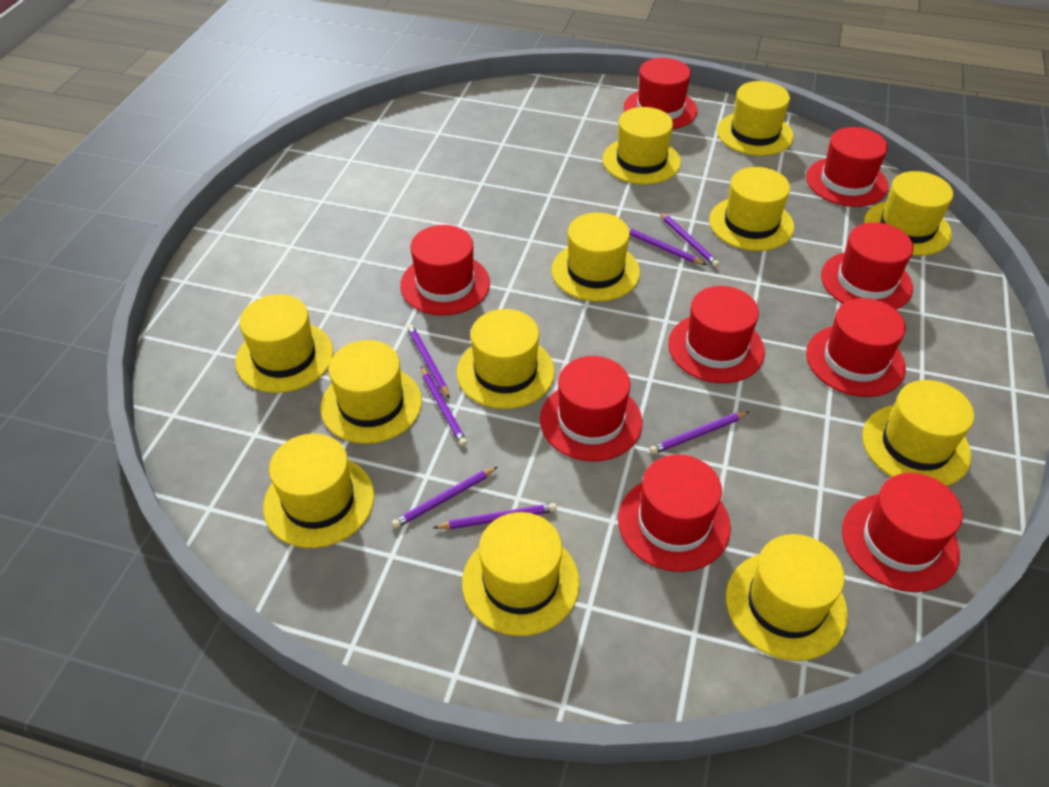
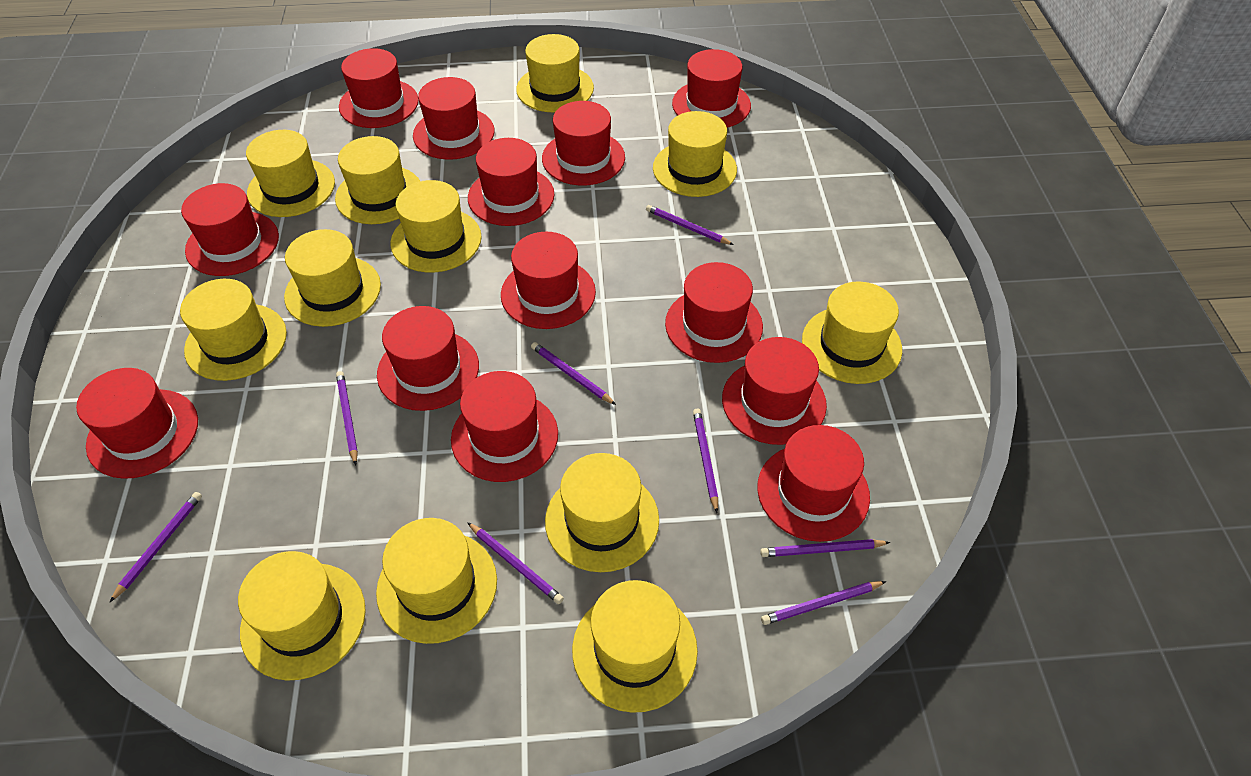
purple pencil: [392,467,497,529] [407,324,450,399] [421,366,467,446] [433,503,557,529] [628,227,706,265] [649,412,749,454] [659,212,720,267] = 7 -> [110,492,202,602] [336,371,358,465] [467,522,564,604] [531,342,616,405] [646,205,734,245] [693,409,718,513] [760,539,890,557] [761,581,886,625] = 8
red hat: [400,225,490,316] [540,356,642,462] [618,455,731,572] [624,58,697,129] [668,286,765,383] [806,127,888,207] [806,298,906,397] [821,222,913,310] [842,473,963,592] = 9 -> [76,368,198,479] [181,183,279,276] [339,48,419,128] [377,306,479,411] [413,77,495,160] [451,371,558,482] [468,138,554,226] [501,232,596,329] [542,101,625,186] [665,262,763,363] [672,49,751,128] [722,337,827,445] [757,425,870,542] = 13

